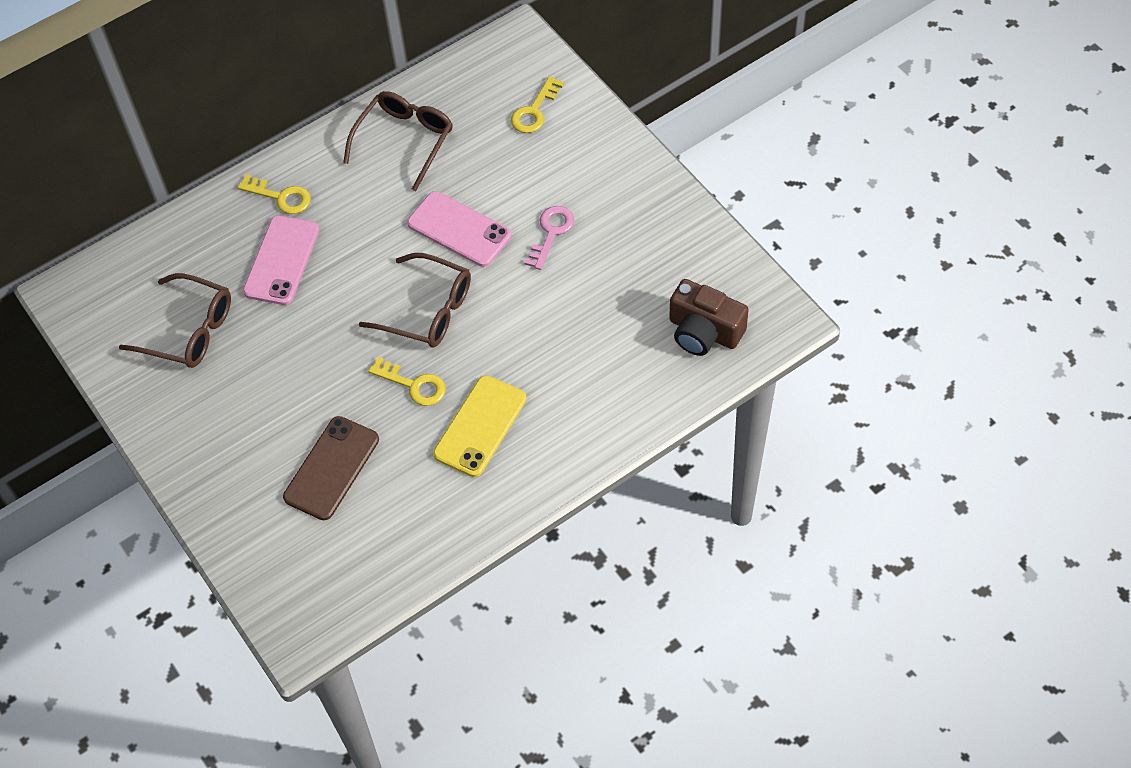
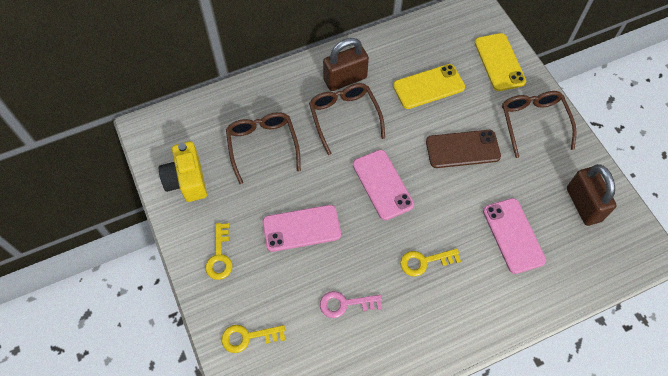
brown camera: [669,279,749,356] = 1 -> none = 0
brown padlock: none = 0 -> [323,38,369,91] [567,164,616,226] = 2
pink phone: [243,215,319,305] [407,191,511,267] = 2 -> [263,205,341,252] [353,150,414,220] [483,198,546,274] = 3
yellow camera: none = 0 -> [159,141,207,202] = 1
yellow phone: [433,375,527,477] = 1 -> [393,64,465,109] [474,33,526,91] = 2

